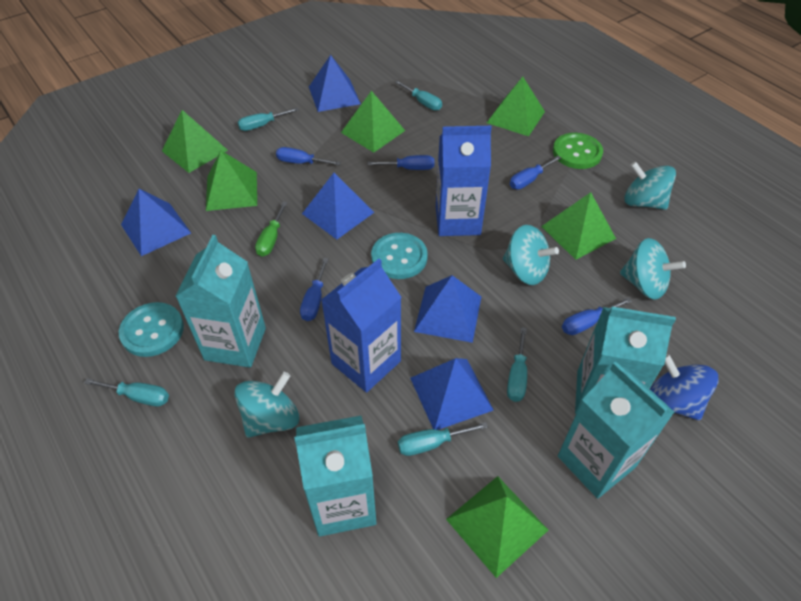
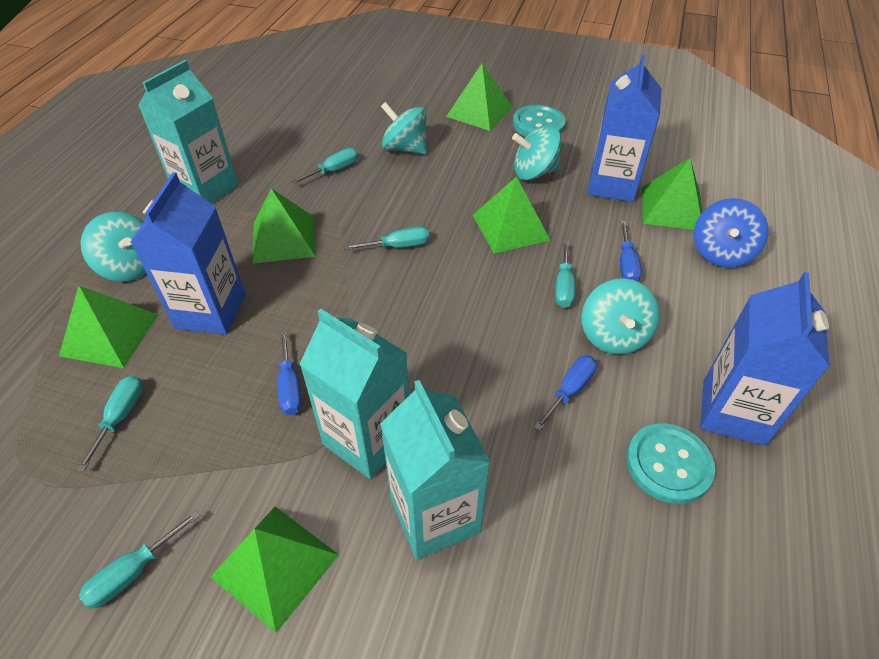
blue carton: [321,259,401,393] [436,126,492,236] = 2 -> [131,172,245,335] [587,55,661,202] [700,272,830,446] = 3
blue pyramid: [121,189,191,256] [302,173,374,239] [309,55,361,112] [410,358,494,430] [414,275,481,343] = 5 -> none = 0
blue screwdriver: [276,147,341,165] [300,258,329,321] [368,155,434,170] [510,156,561,189] [562,297,632,335] = 5 -> [278,331,302,415] [534,356,597,431] [620,221,642,282] = 3
green button: [553,133,603,169] = 1 -> none = 0
green screwdriver: [255,202,287,257] = 1 -> none = 0
turquoise carton: [175,235,266,368] [294,416,376,537] [558,361,675,499] [575,307,676,414] = 4 -> [138,60,238,204] [299,309,409,479] [380,380,490,560] = 3

